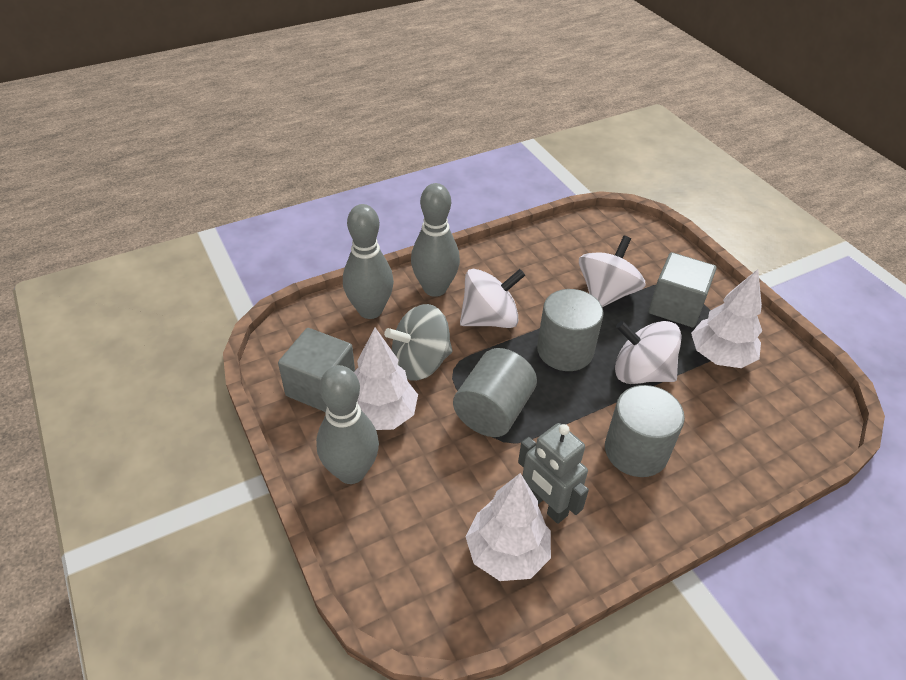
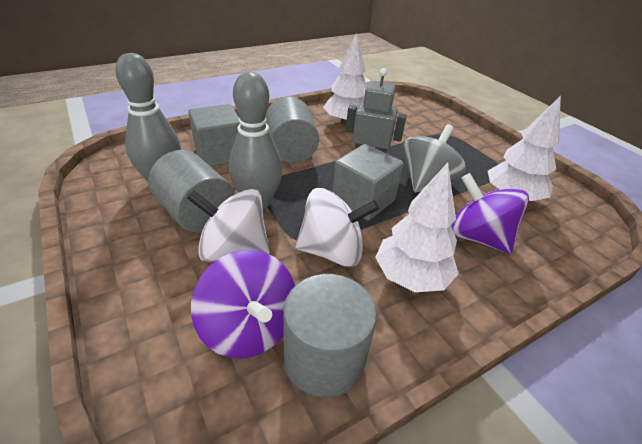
grey bowling pin: [316,365,379,484] [343,204,394,319] [411,183,460,297] = 3 -> [116,53,181,182] [229,72,283,209] = 2
purple spinning top: none = 0 -> [191,250,295,359] [451,173,529,254] = 2
white spinning top: [460,269,525,328] [579,236,645,307] [615,321,682,384] = 3 -> [187,189,270,262] [296,188,379,267] = 2

